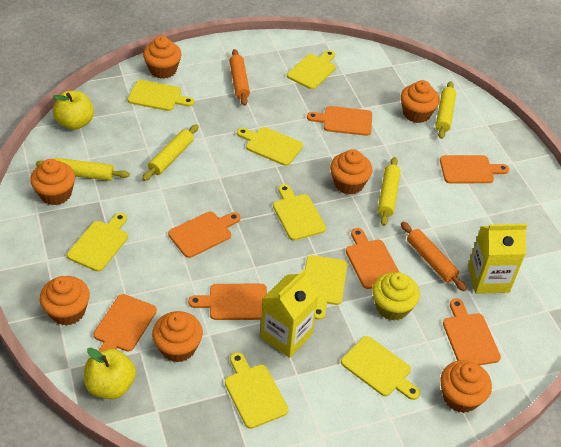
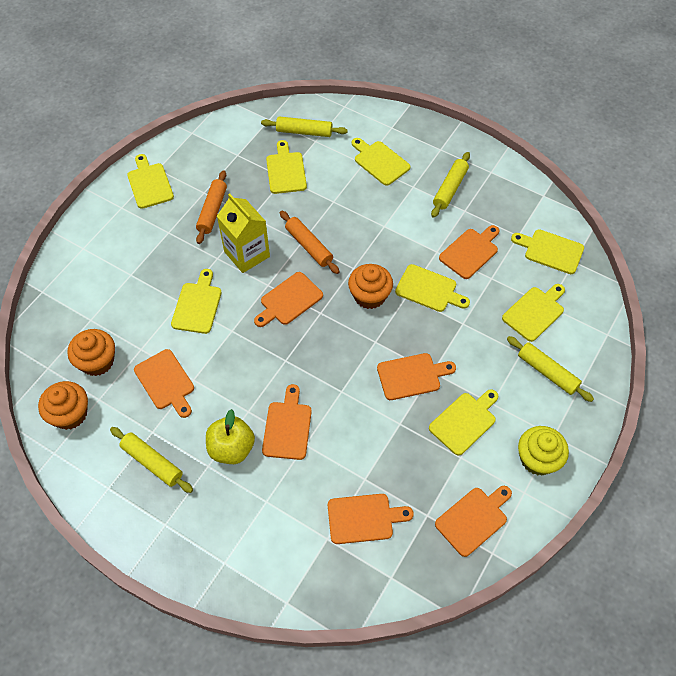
orange cupcake: [30,159,75,205] [40,276,90,326] [143,36,181,79] [152,311,203,363] [330,149,372,195] [401,80,440,123] [440,360,492,413] = 7 -> [38,381,88,430] [67,329,115,376] [348,264,393,309] = 3
yellow apple: [53,91,94,130] [84,348,136,399] = 2 -> [206,409,255,464] = 1
yellow carton: [260,269,318,358] [468,224,527,294] = 2 -> [217,193,270,273] = 1

